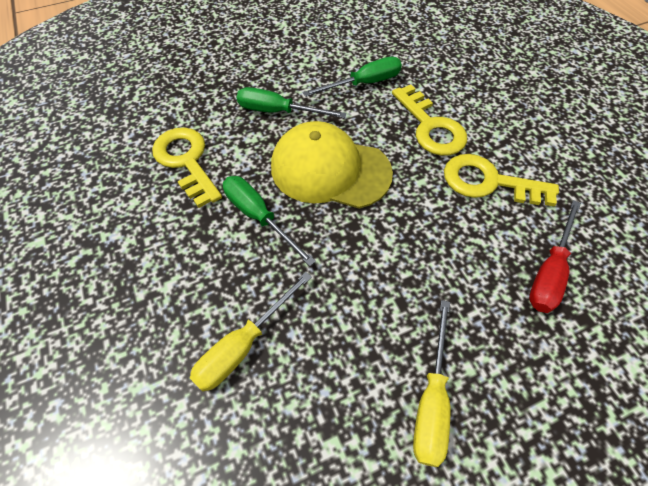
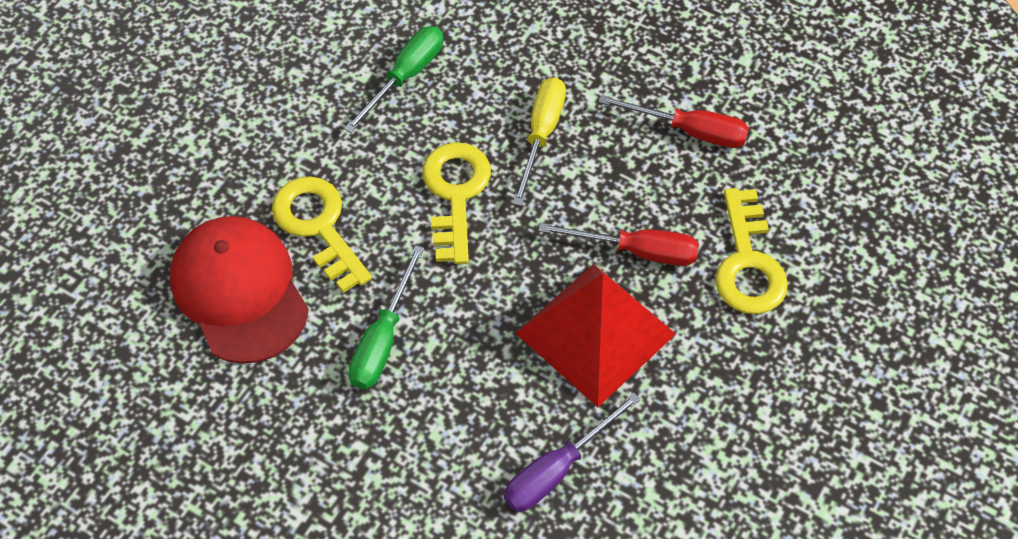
green screwdriver: [223,176,316,266] [237,87,346,118] [303,57,402,97] = 3 -> [344,26,443,133] [348,245,424,389] = 2
purple screwdriver: none = 0 -> [504,393,641,512] = 1
red cap: none = 0 -> [170,216,309,364] = 1
red pyramid: none = 0 -> [515,264,676,407] = 1
red screwdriver: [529,200,581,313] = 1 -> [538,223,699,266] [598,95,749,148] = 2
yellow cap: [271,121,393,209] = 1 -> none = 0
yellow screwdriver: [190,272,312,391] [413,300,450,467] = 2 -> [513,77,566,206] = 1

